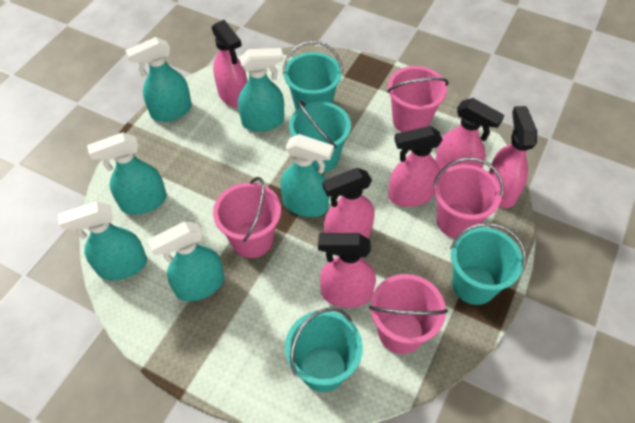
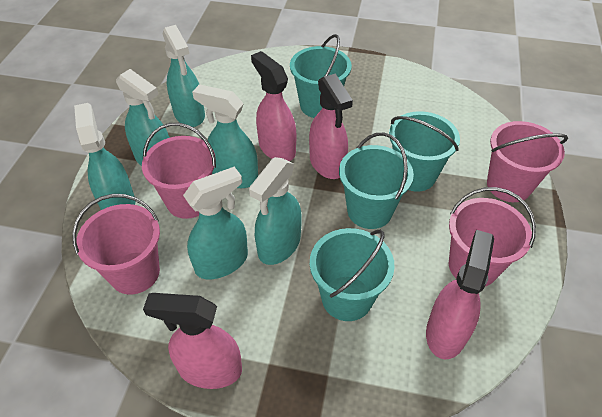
pink spray bottle: [212,20,248,108] [318,233,376,308] [322,168,375,238] [388,126,442,207] [435,98,505,171] [489,106,537,208] = 6 -> [143,293,242,389] [251,51,296,161] [309,74,353,179] [426,230,494,360] = 4

